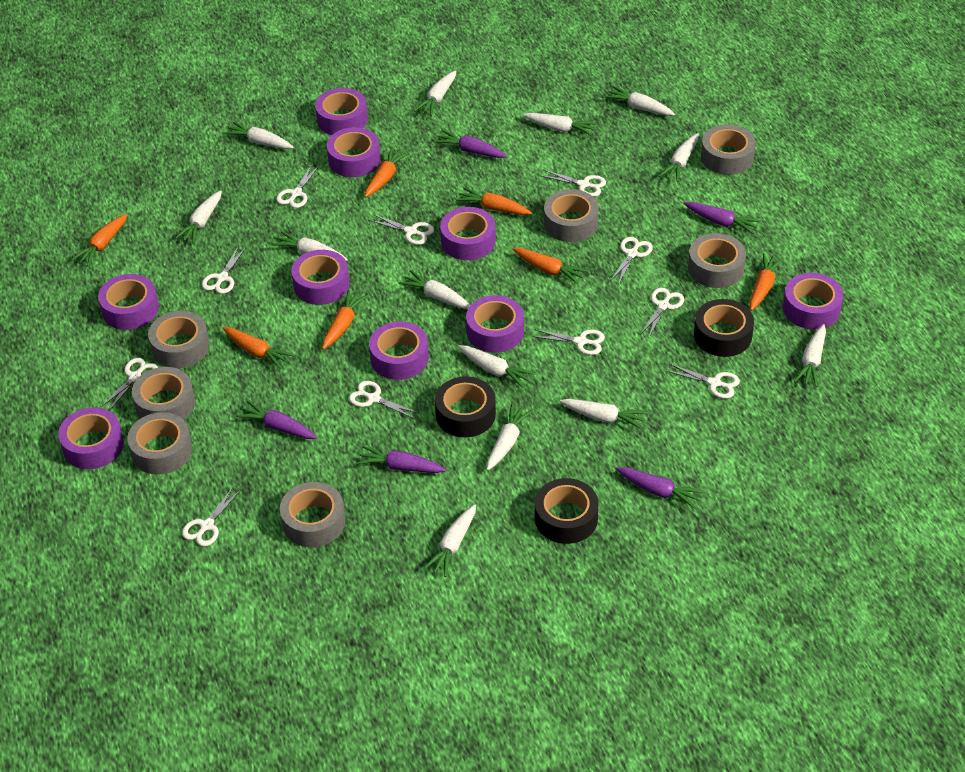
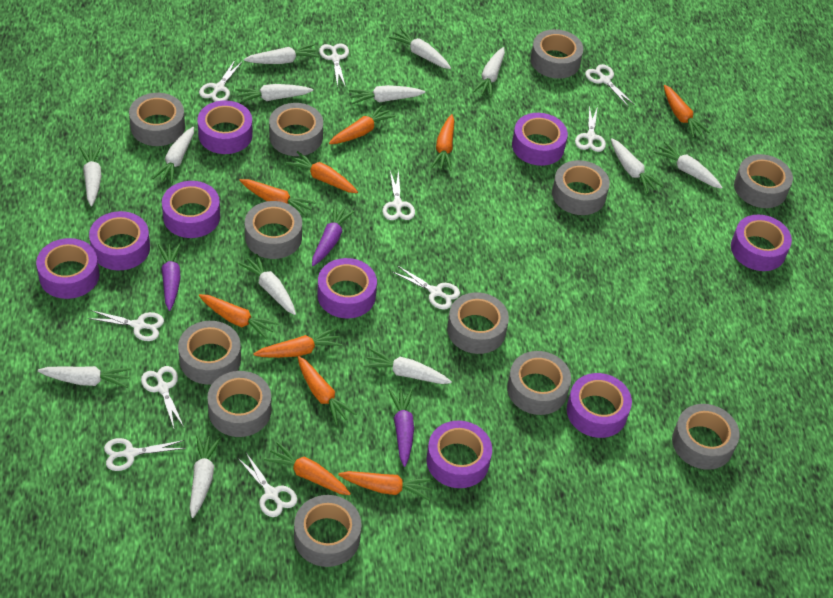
black tape: [435,377,496,437] [535,478,599,544] [694,299,754,357] = 3 -> none = 0
grey tape: [127,412,192,474] [132,367,195,420] [148,311,209,368] [280,482,345,547] [544,189,599,242] [688,233,746,288] [701,124,755,175] = 7 -> [129,93,185,146] [178,321,241,385] [207,371,271,437] [245,201,302,259] [269,103,323,156] [294,495,362,567] [447,292,509,354] [507,351,571,415] [530,29,583,79] [552,160,610,215] [672,404,740,470] [734,154,793,208] = 12
orange carrot: [71,214,127,267] [222,327,294,369] [322,290,368,349] [365,147,409,197] [456,187,532,215] [513,248,588,284] [750,253,784,311] = 7 -> [199,294,279,340] [239,179,316,217] [253,328,343,358] [264,442,351,495] [286,151,358,193] [298,356,356,425] [329,104,396,144] [338,471,433,501] [431,114,454,171] [664,85,710,138] = 10
purple carrot: [236,401,317,439] [357,446,446,473] [434,130,507,158] [616,467,704,509] [683,202,761,234] = 5 -> [158,243,181,311] [312,205,355,266] [389,389,414,467] = 3
white scissors: [101,358,158,411] [182,487,241,546] [202,247,246,294] [276,165,319,208] [349,381,419,419] [369,214,434,245] [532,329,605,355] [542,170,606,197] [610,237,653,284] [640,288,684,339] [667,364,740,399] = 11 -> [88,310,164,341] [104,438,186,471] [141,366,184,428] [199,60,243,102] [237,451,297,517] [319,43,349,88] [382,170,415,220] [393,265,460,310] [575,105,606,152] [585,64,635,107] = 10

